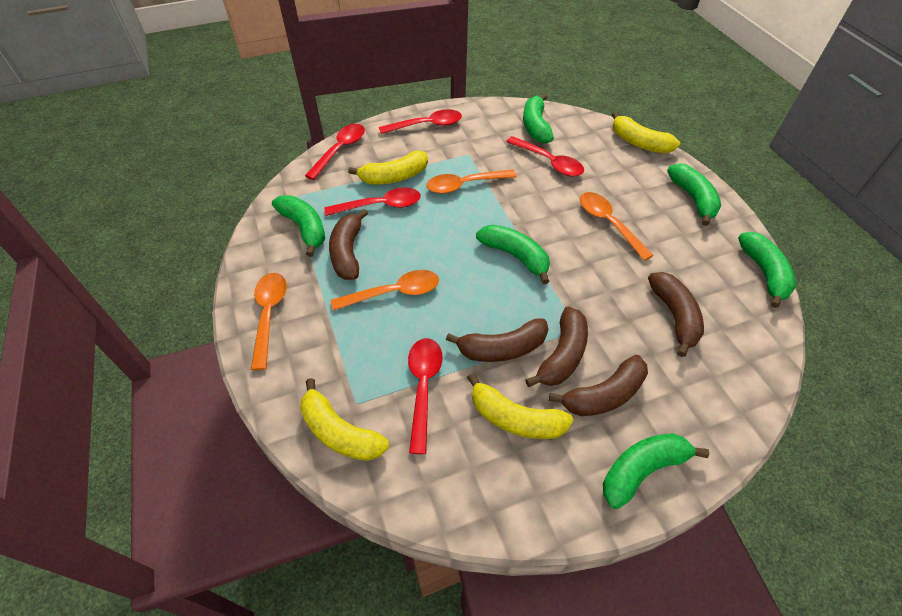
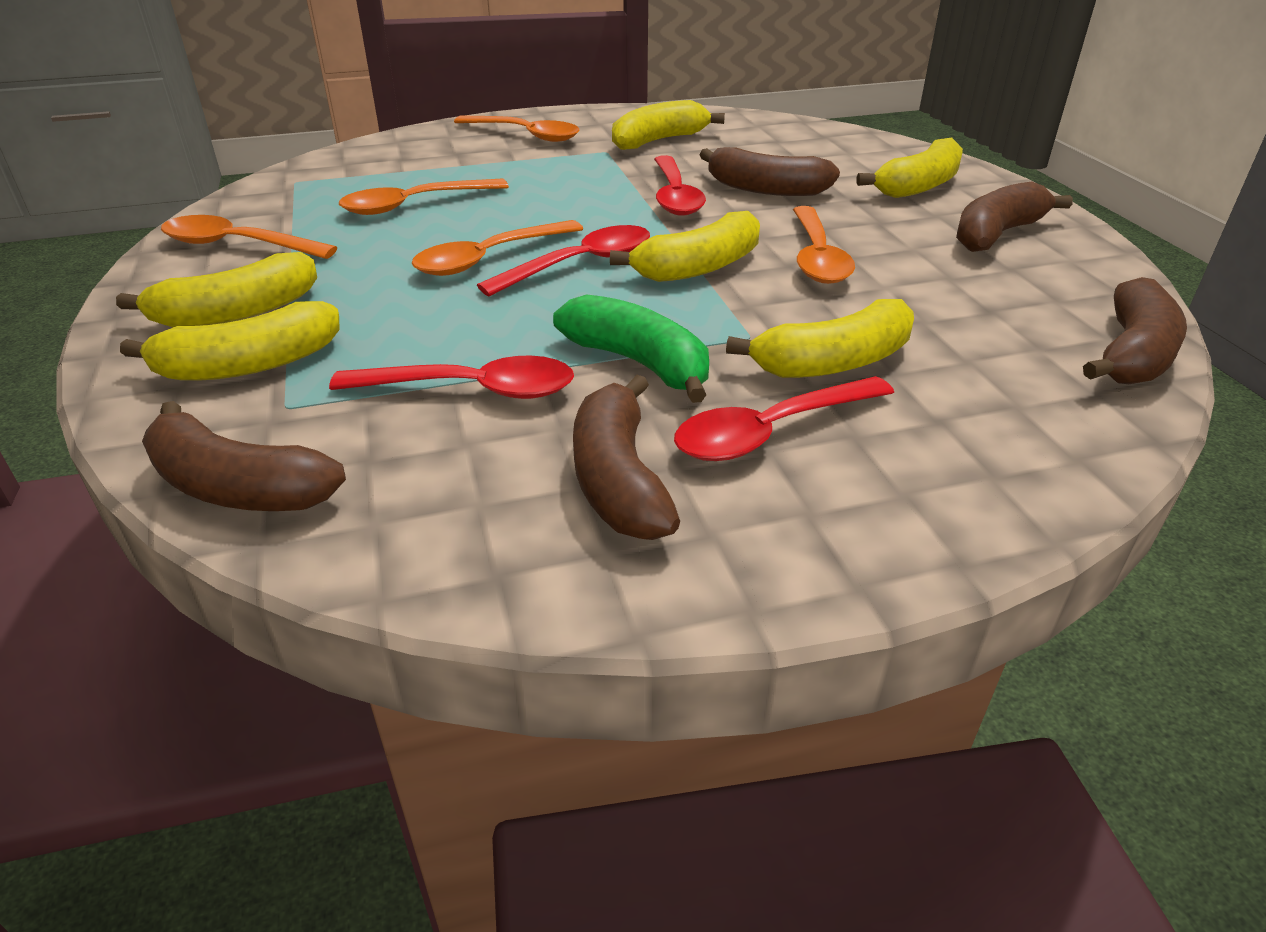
green banana: [272,195,325,257] [476,225,550,284] [523,94,554,143] [603,433,709,509] [667,163,721,226] [738,232,796,308] = 6 -> [553,294,709,403] = 1
orange spoon: [251,273,287,370] [331,270,439,311] [426,169,517,194] [580,192,654,261] = 4 -> [161,215,338,259] [339,179,509,215] [412,220,583,276] [454,115,580,142] [793,206,855,284] = 5
red spoon: [305,124,365,180] [325,187,421,216] [379,109,462,134] [408,338,443,454] [506,136,584,177] = 5 -> [329,355,574,399] [477,225,650,296] [654,155,706,216] [674,376,894,461] = 4
yellow banana: [300,378,389,461] [348,151,428,185] [467,373,573,439] [612,111,680,153] = 4 -> [116,252,317,327] [120,301,340,381] [610,211,760,282] [612,100,725,150] [726,299,914,378] [857,138,963,198] = 6

